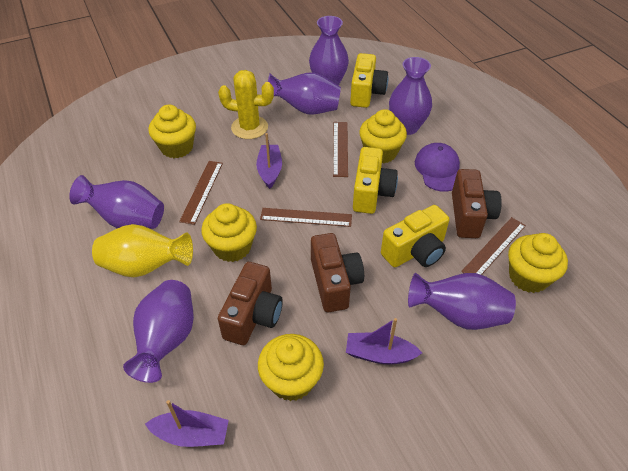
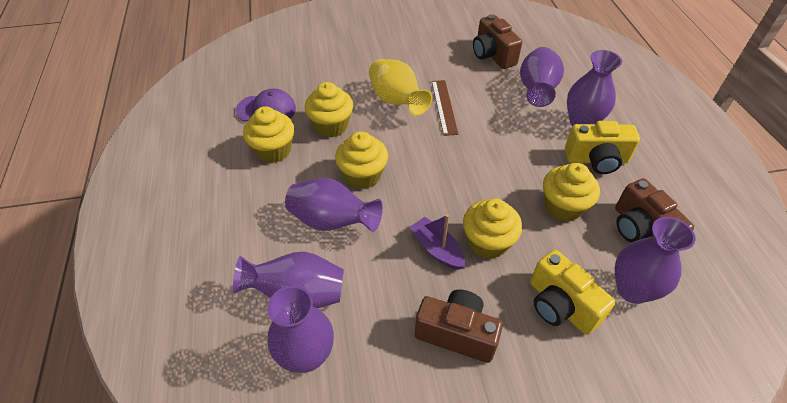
brown ruler: [179,161,223,225] [260,208,352,227] [333,122,348,177] [461,217,526,275] = 4 -> [432,80,458,136] = 1
purple boat: [145,400,229,447] [256,133,282,189] [346,318,422,364] = 3 -> [410,215,465,270] = 1
yellow cactus: [218,70,274,139] = 1 -> none = 0
yellow camera: [350,53,388,108] [353,147,398,214] [381,205,449,267] = 3 -> [530,250,616,335] [565,121,640,174] = 2

